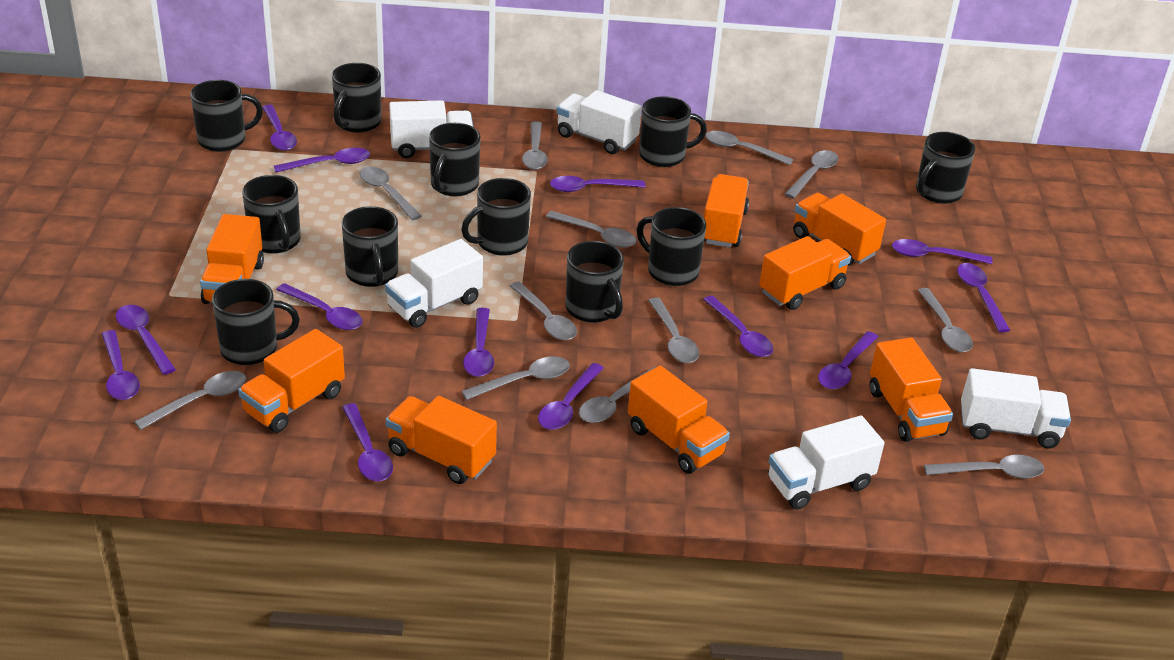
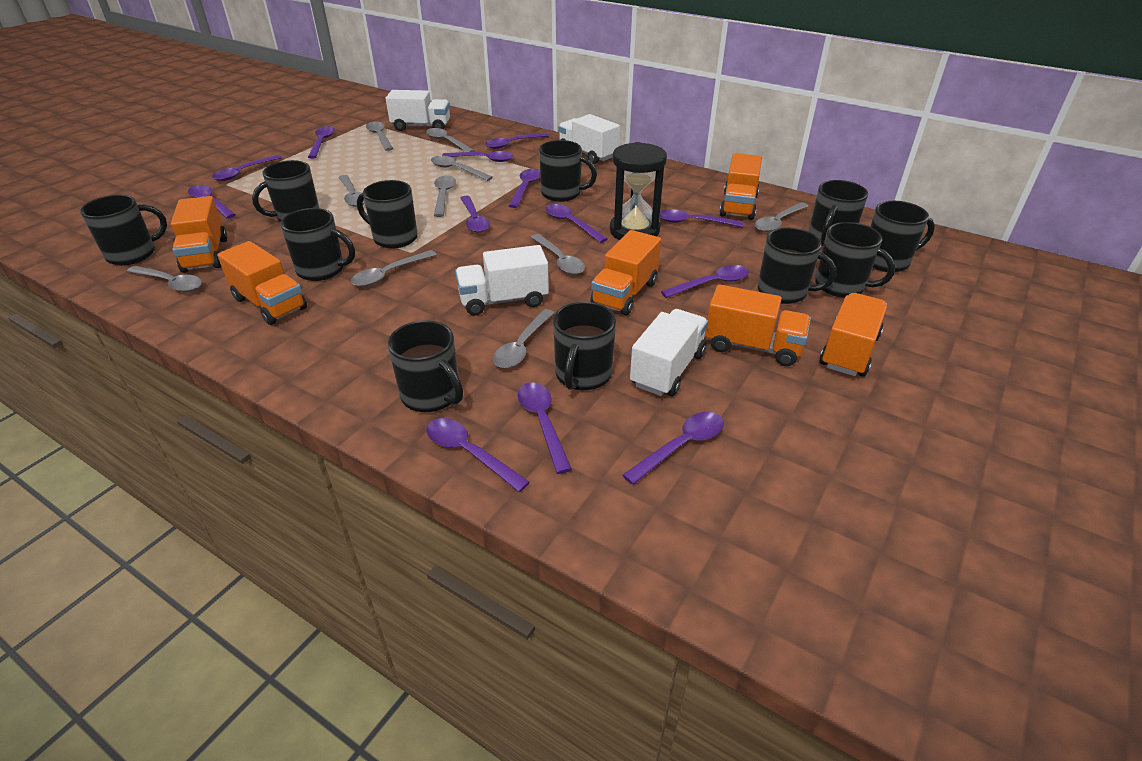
black hourglass: none = 0 -> [610,142,667,240] = 1
grey spoon: [134,371,246,430] [360,166,422,220] [461,356,570,400] [510,281,577,340] [522,121,548,170] [546,211,636,248] [579,367,656,423] [648,297,699,363] [705,131,793,165] [785,150,839,199] [918,288,973,352] [924,455,1044,479] = 12 -> [126,266,202,292] [339,175,365,207] [351,250,437,287] [366,121,393,151] [426,128,475,152] [431,156,493,181] [434,175,456,217] [493,309,554,368] [531,234,585,275] [755,202,808,232] = 10
orange truck: [200,214,264,304] [238,329,345,433] [386,396,497,484] [628,366,730,474] [704,174,749,248] [759,236,851,310] [793,193,886,266] [869,338,953,442] = 8 -> [171,196,227,273] [217,241,307,325] [590,230,661,315] [705,284,811,366] [719,153,762,220] [820,293,887,377] = 6
white truck: [385,239,483,328] [389,100,473,158] [557,90,642,154] [768,416,884,509] [961,368,1071,448] = 5 -> [386,90,450,131] [455,245,549,315] [558,114,620,164] [630,309,708,396] = 4

